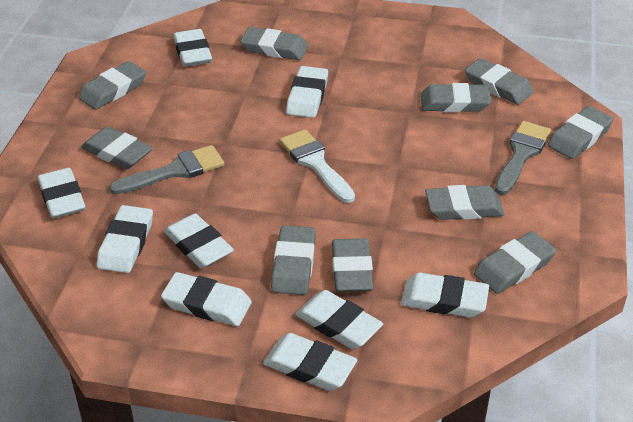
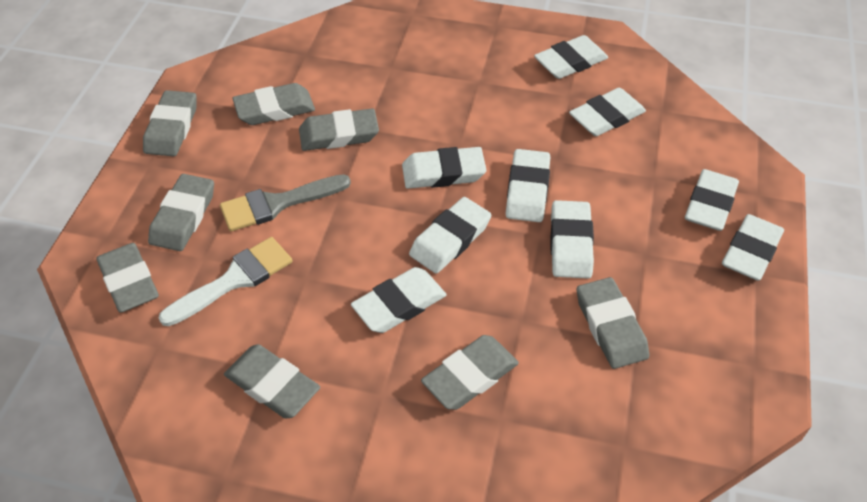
grey brush: [109,145,225,194] [495,121,551,195] = 2 -> [220,174,351,232] = 1
grey eraser: [78,61,146,110] [81,126,153,170] [240,27,308,60] [271,226,316,295] [332,238,374,292] [421,83,491,112] [425,185,504,220] [465,58,534,105] [474,231,556,294] [548,106,613,159] = 10 -> [96,243,159,313] [143,90,197,156] [148,174,214,251] [224,344,320,418] [232,83,315,125] [299,108,379,151] [421,335,519,410] [576,277,649,369] = 8

